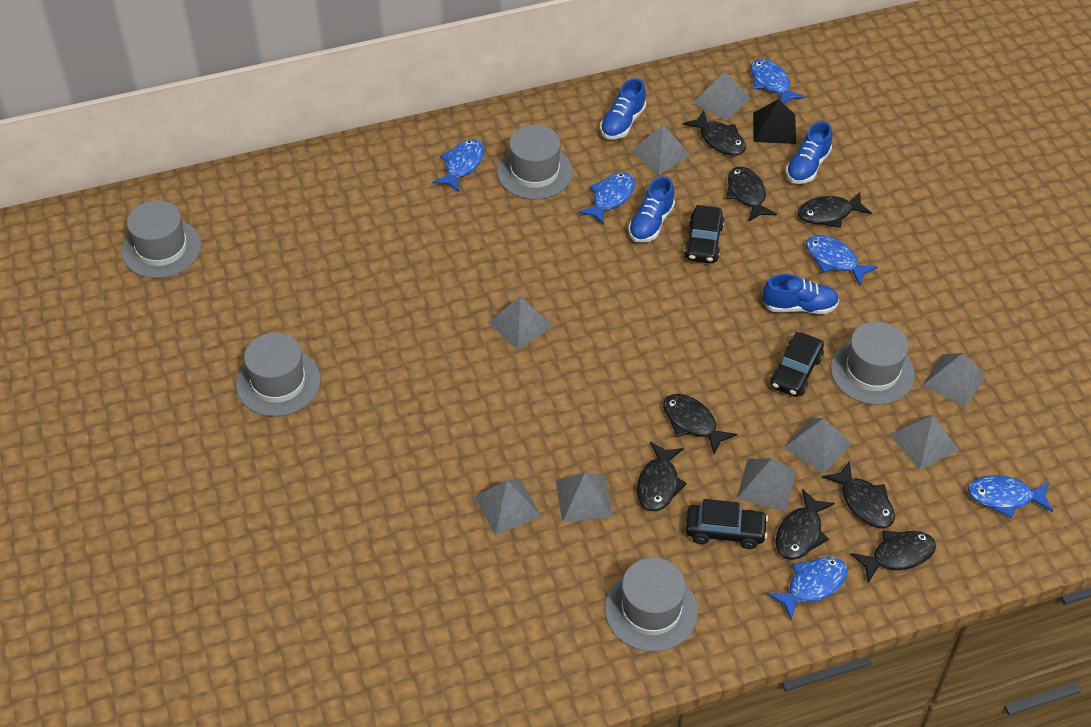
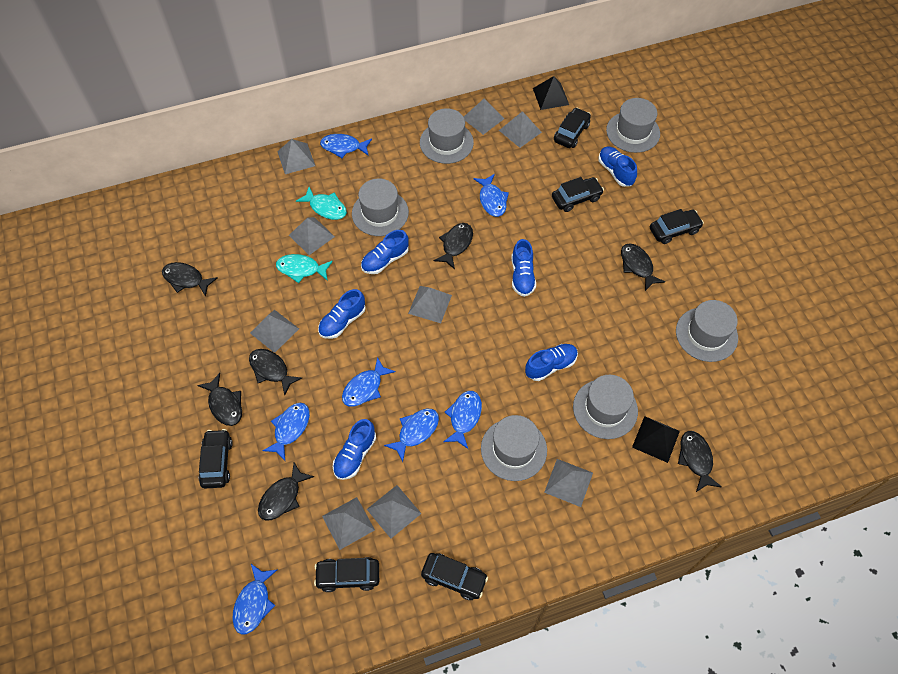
black car: [684,205,724,263] [686,499,768,549] [770,332,824,397] = 3 -> [199,429,233,488] [314,557,379,592] [421,553,488,600] [552,177,604,212] [554,108,591,148] [650,209,704,244] = 6
black fish: [637,442,687,511] [663,394,737,454] [683,110,746,156] [726,167,777,222] [776,489,835,560] [797,192,872,228] [822,461,895,528] [851,531,936,583] = 8 -> [162,262,218,297] [197,373,242,426] [249,349,302,395] [258,462,314,521] [434,223,473,269] [621,244,665,291] [678,431,722,492] = 7
black pyramid: [753,99,796,144] = 1 -> [533,76,569,110] [632,416,680,463] = 2
blue fish: [432,139,485,192] [578,172,635,225] [751,58,805,104] [767,557,848,620] [806,235,878,286] [968,475,1053,518] = 6 -> [232,564,277,635] [262,403,310,461] [320,134,372,158] [342,357,396,407] [384,409,439,462] [443,391,482,449] [473,174,509,217] = 7
blue shoe: [600,78,646,139] [628,176,675,243] [763,274,839,314] [786,121,833,184] = 4 -> [318,289,366,339] [333,419,376,480] [361,230,409,274] [512,239,536,297] [525,344,578,381] [598,146,637,187] = 6
grey hat: [122,200,201,278] [236,333,321,417] [497,125,573,200] [605,558,698,652] [830,322,915,405] = 5 -> [352,178,409,236] [420,108,474,164] [481,415,547,481] [573,375,638,439] [606,98,660,153] [676,300,738,362] = 6
turquoise fish: none = 0 -> [276,254,333,283] [296,187,347,220] = 2

